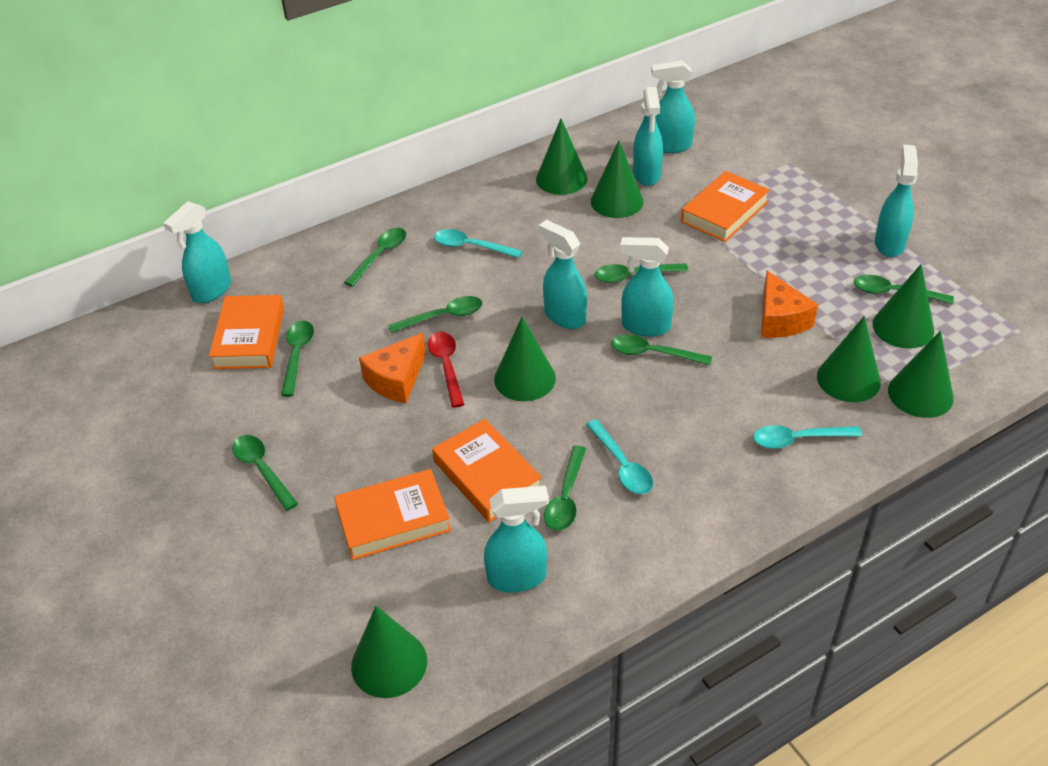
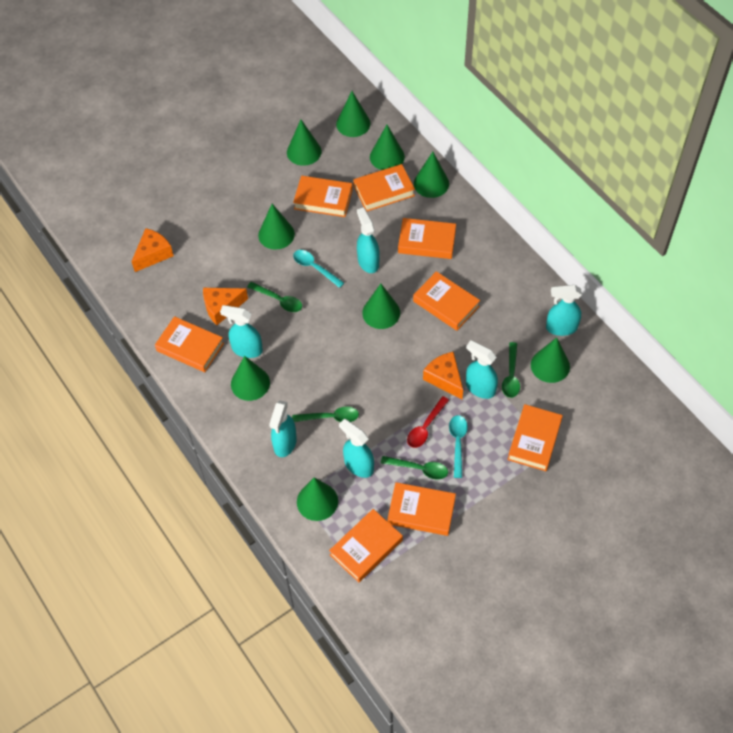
green cone: [351,606,427,698] [494,317,556,401] [536,119,588,195] [591,140,643,218] [817,316,881,402] [873,264,934,349] [888,331,954,418] = 7 -> [231,356,270,401] [258,204,295,250] [287,120,322,166] [297,477,338,521] [336,91,371,137] [362,284,400,329] [370,125,405,170] [414,152,449,198] [531,338,570,383] = 9
green spoon: [232,435,298,511] [281,321,314,397] [344,228,406,287] [388,296,483,333] [544,446,586,531] [595,263,688,283] [611,334,712,365] [854,275,954,304] = 8 -> [247,282,302,312] [292,406,359,422] [381,456,448,480] [502,342,520,398] = 4
orange book: [209,295,284,369] [334,469,451,560] [432,419,542,522] [681,171,770,242] = 4 -> [155,316,224,372] [293,176,353,217] [329,509,403,583] [353,164,415,211] [387,482,456,536] [398,218,456,259] [413,271,480,331] [507,404,563,471] = 8
orange cheese: [359,333,426,403] [761,271,818,338] = 2 -> [131,228,174,272] [203,288,248,325] [423,352,463,399] = 3
turquoise spoon: [434,229,522,258] [586,419,653,494] [753,425,862,449] = 3 -> [293,250,344,288] [449,415,468,478] = 2
turquoise spray bottle: [163,201,231,303] [484,486,549,592] [538,220,587,329] [620,237,674,337] [633,87,663,186] [651,61,695,153] [875,145,918,257] = 7 -> [220,305,263,358] [269,400,297,457] [339,419,374,478] [357,207,380,273] [466,340,498,399] [546,285,582,336] = 6

